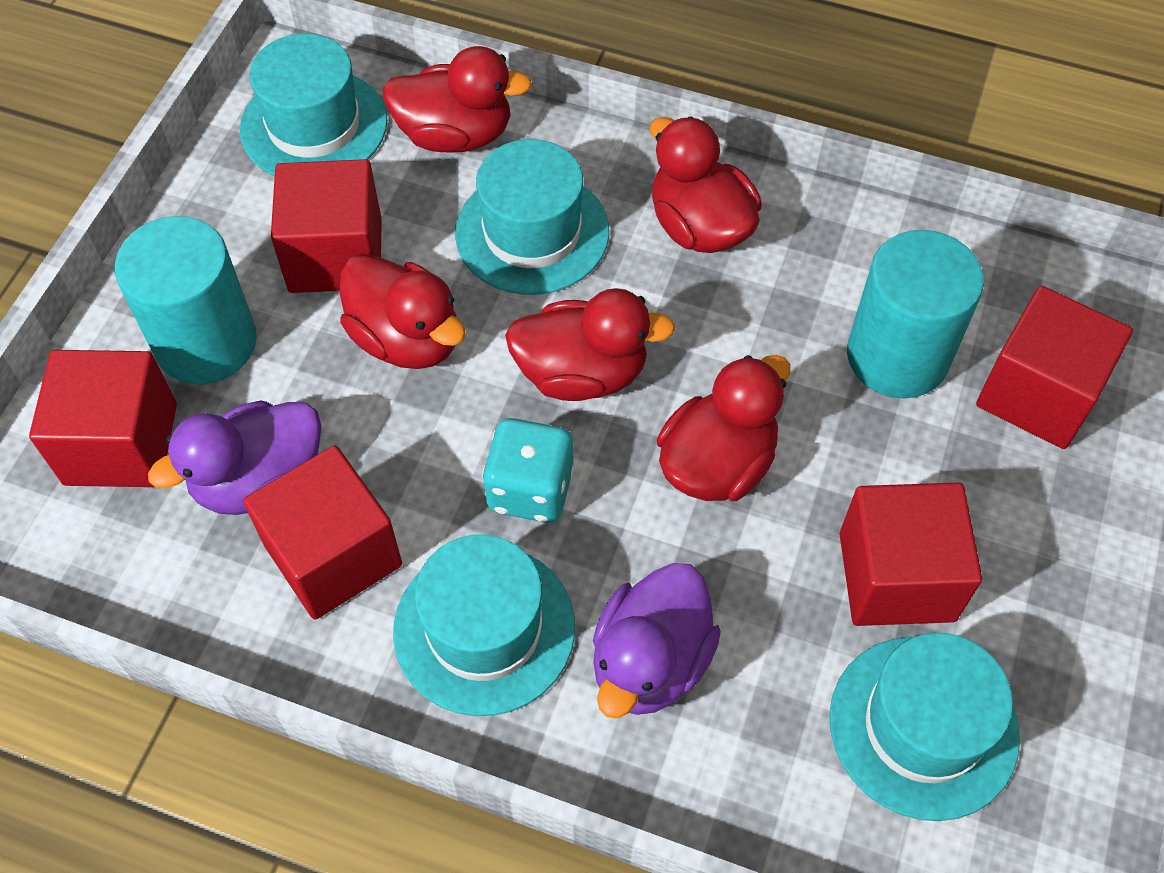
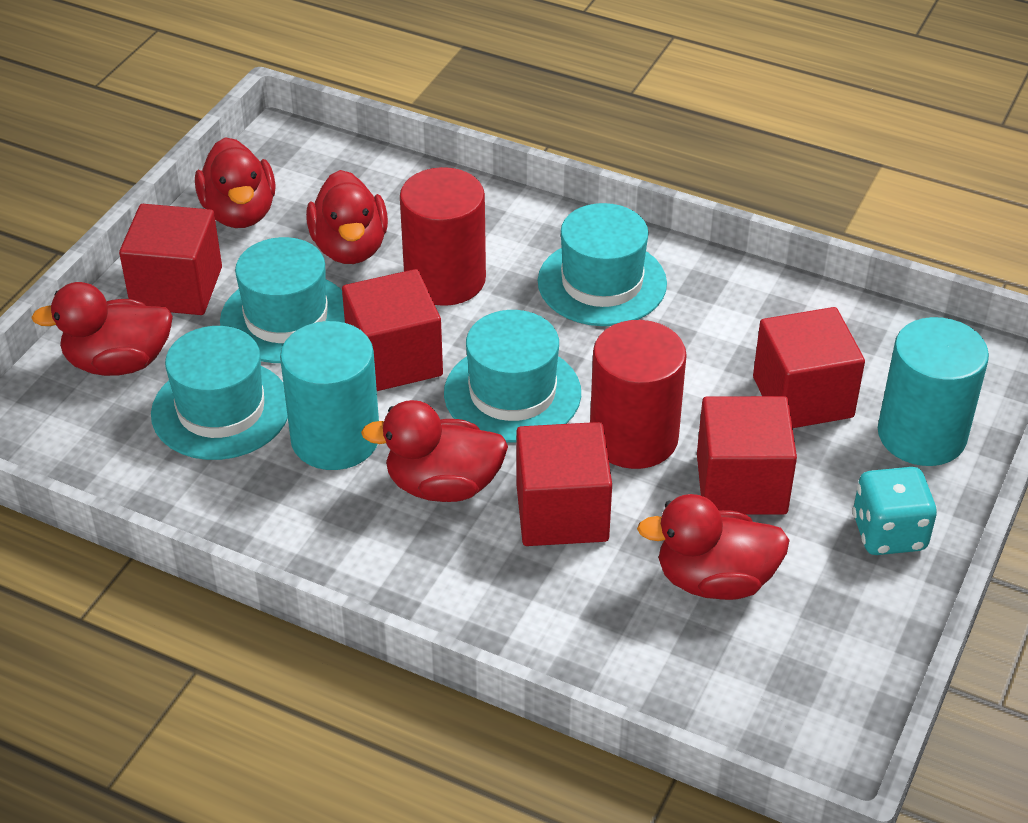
purple duck: [148,401,322,515] [593,563,721,718] = 2 -> none = 0
red cylinder: none = 0 -> [400,167,486,306] [590,320,687,469] = 2

